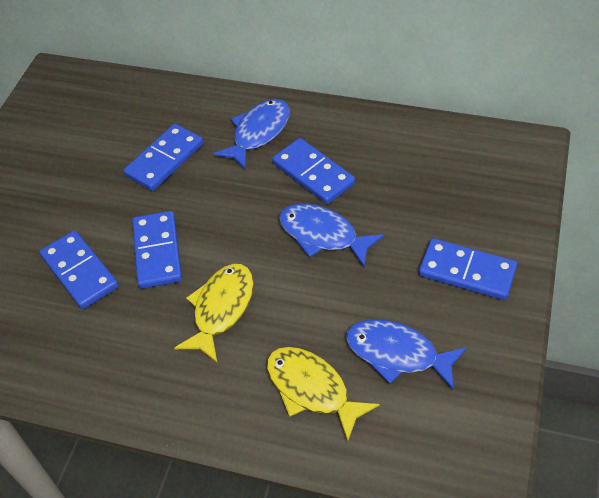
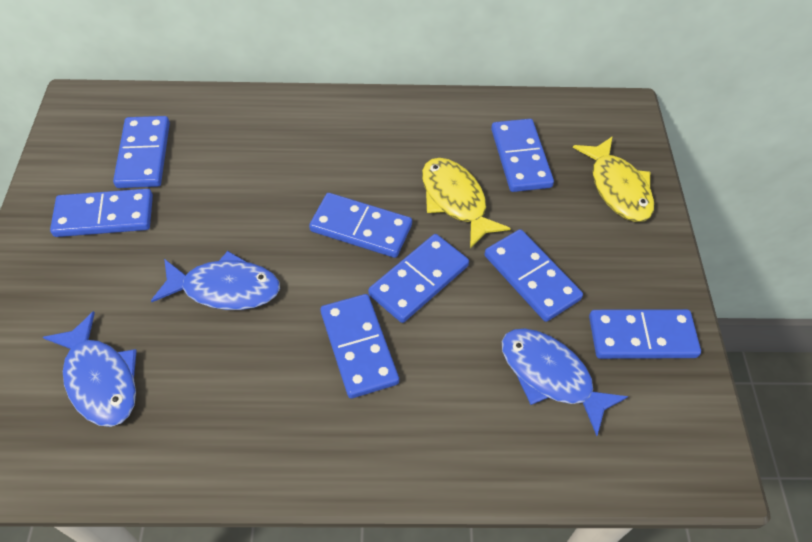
blue domino: [39,230,119,309] [123,124,203,191] [132,211,182,289] [272,138,355,204] [419,238,517,300] = 5 -> [50,189,153,237] [113,116,170,188] [309,193,412,258] [321,294,399,399] [368,234,469,323] [484,229,583,322] [491,119,554,192] [589,309,701,359] = 8

